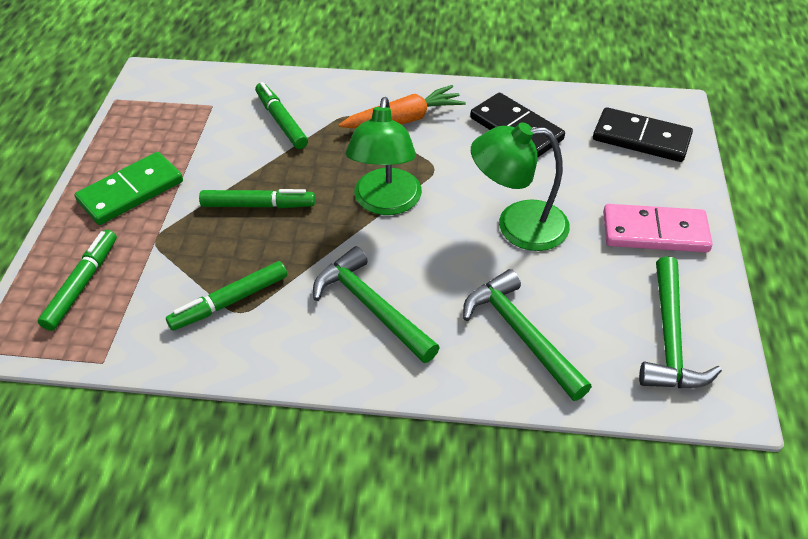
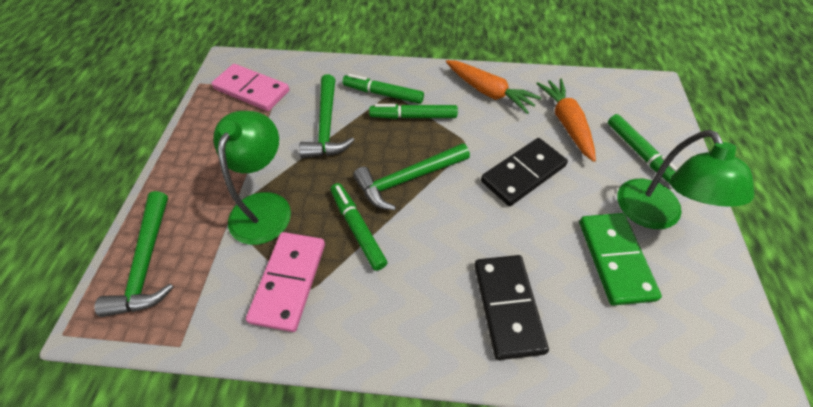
orange carrot: [339,85,466,128] = 1 -> [446,60,542,114] [536,79,596,162] = 2
pink domino: [603,204,713,252] = 1 -> [211,64,289,111] [246,232,325,332] = 2

